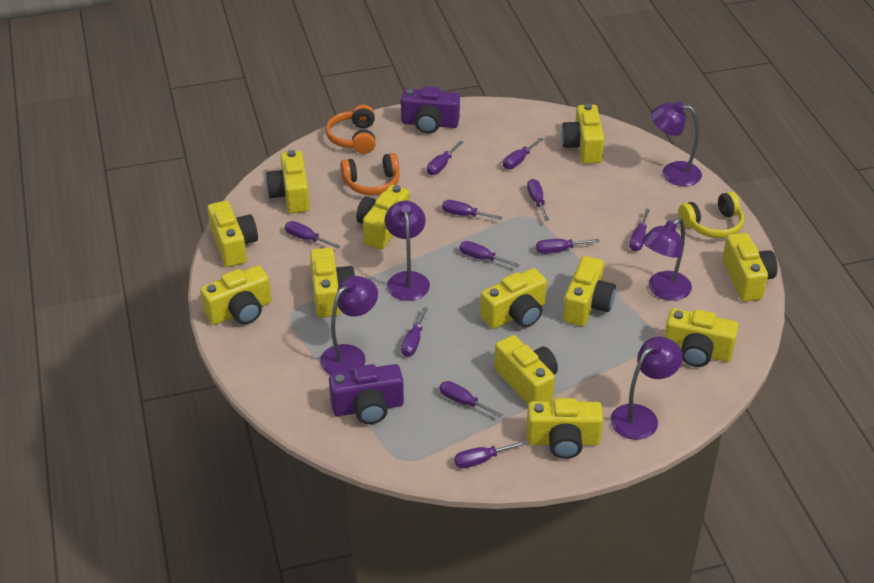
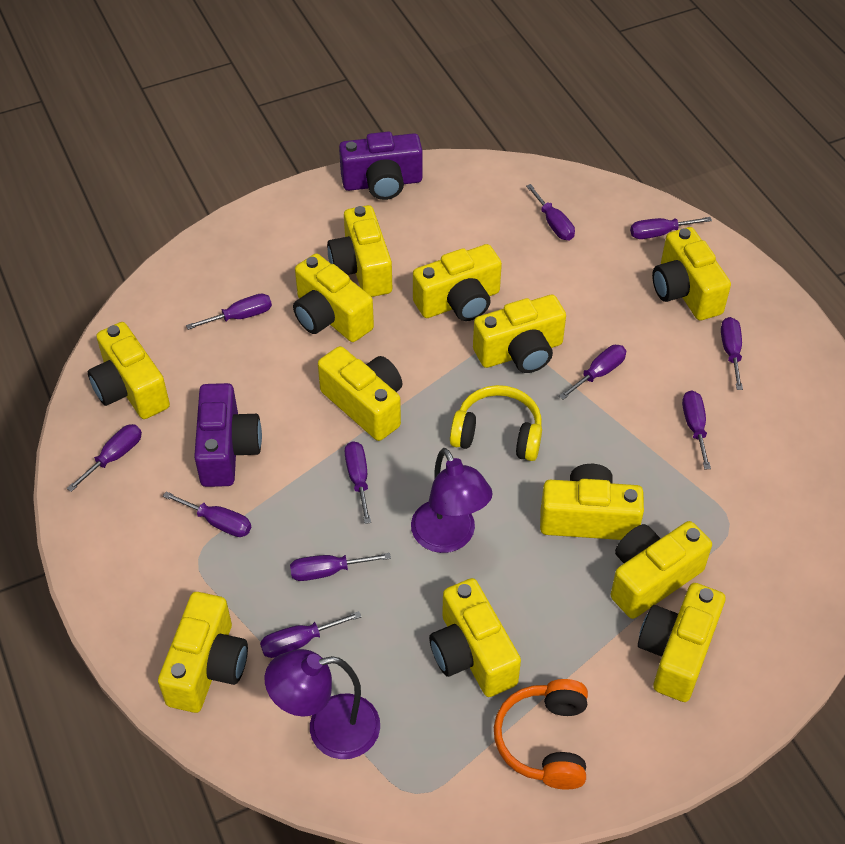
orange headphones: [326,105,376,154] [341,153,399,195] = 2 -> [494,679,588,790] = 1
purple lamp: [320,276,378,375] [385,201,430,301] [610,336,683,440] [642,218,692,301] [651,102,702,186] = 5 -> [265,649,380,759] [411,448,493,553] = 2

